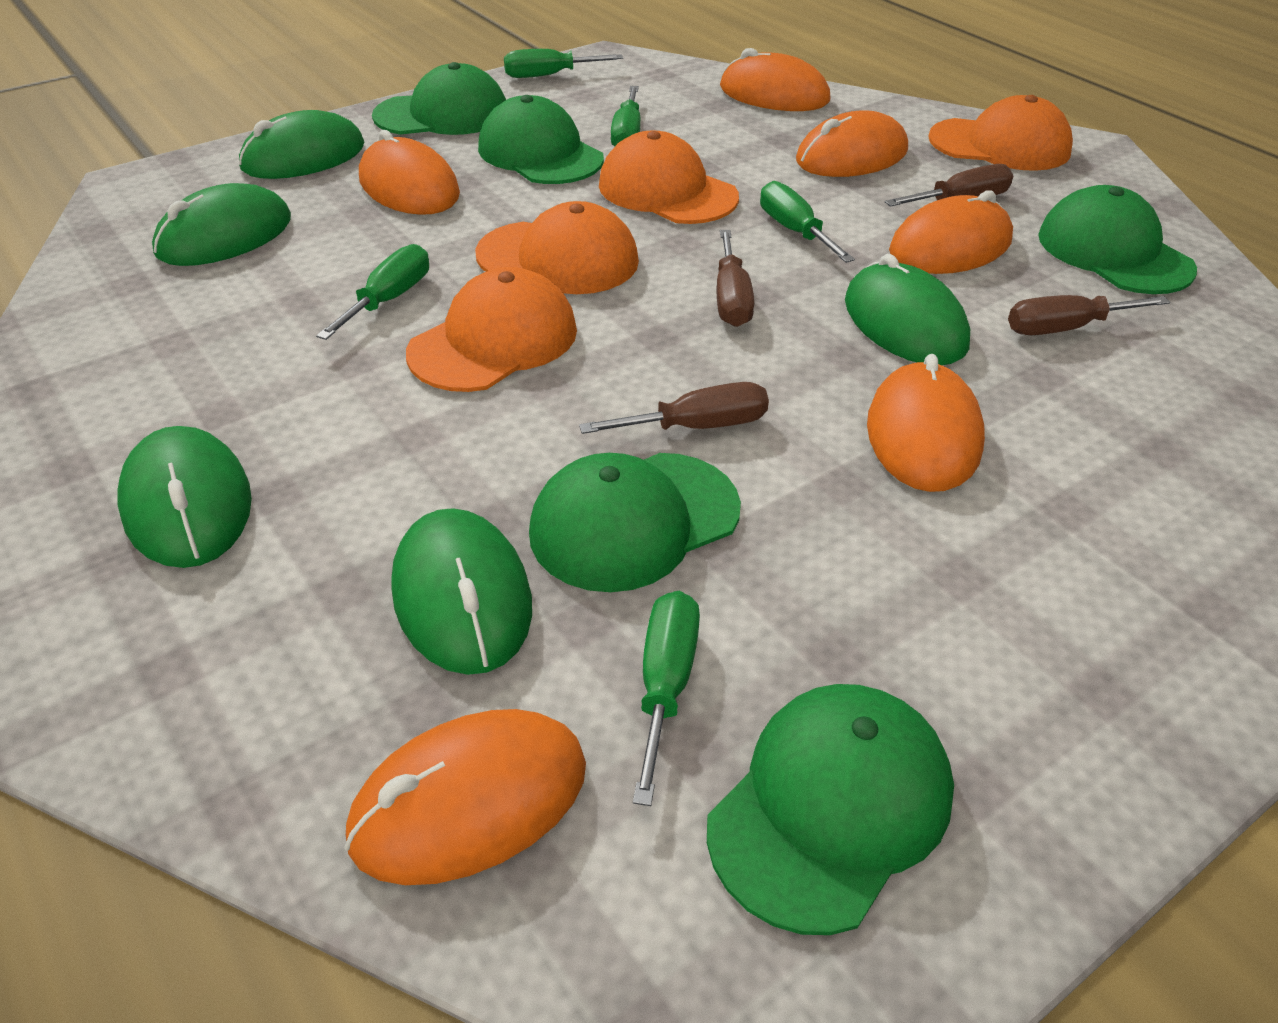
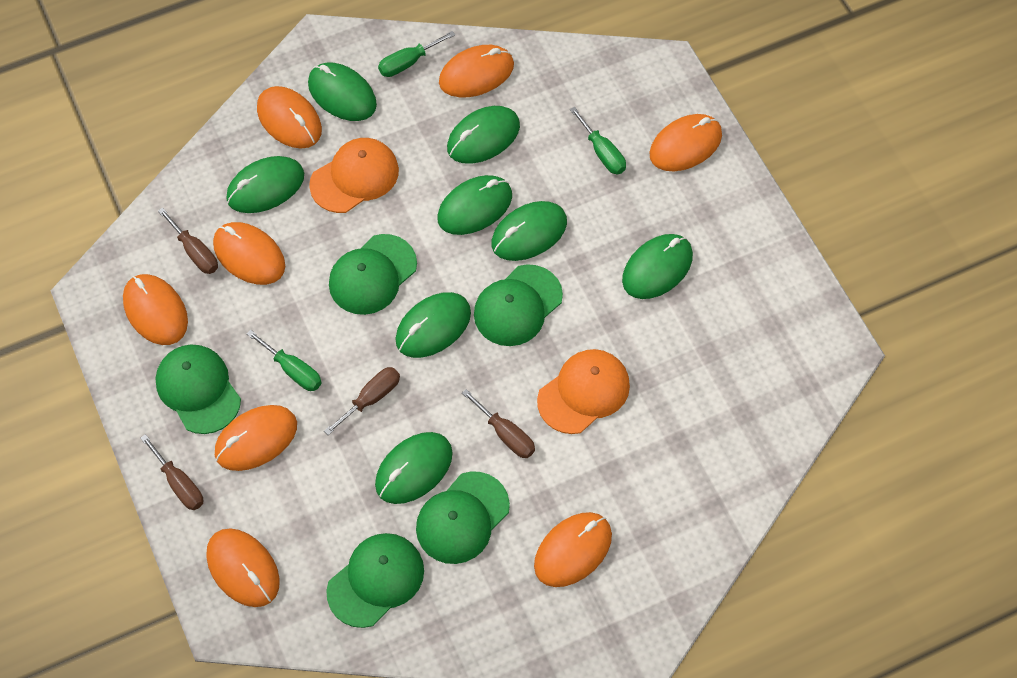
green mouse: [118,426,252,568] [152,183,291,266] [239,110,364,179] [391,508,532,675] [845,254,970,365] = 5 -> [226,156,304,213] [308,63,377,121] [375,432,453,504] [395,292,471,358] [437,175,512,235] [447,106,520,164] [491,201,567,261] [622,234,693,299] = 8
green screwdriver: [316,244,429,340] [504,49,623,78] [611,86,640,147] [633,591,700,806] [760,181,855,263] = 5 -> [247,330,322,391] [378,31,455,77] [570,107,626,174] = 3
orange cap: [406,267,577,392] [475,201,639,294] [599,130,739,224] [928,95,1073,171] = 4 -> [309,138,399,213] [537,349,630,434] = 2
orange mouse: [344,709,586,885] [359,130,460,215] [720,48,831,111] [796,110,908,177] [867,354,985,492] [889,190,1013,274] = 6 -> [123,274,188,345] [206,528,280,607] [213,222,285,285] [215,405,297,471] [257,86,322,149] [439,45,514,98] [534,512,612,587] [649,114,722,171] = 8

